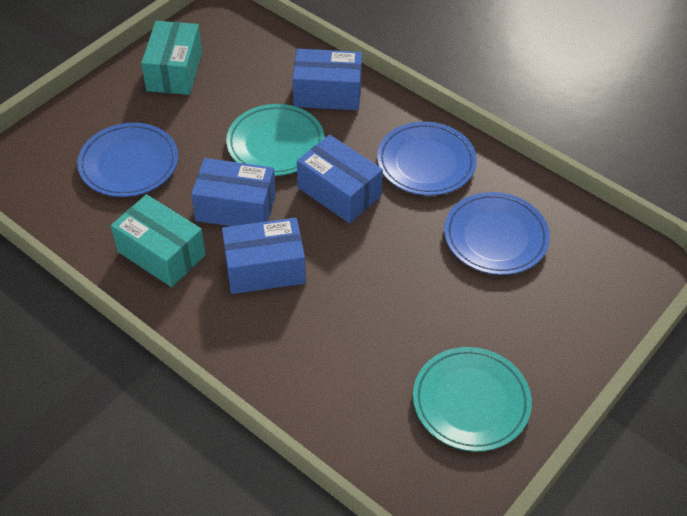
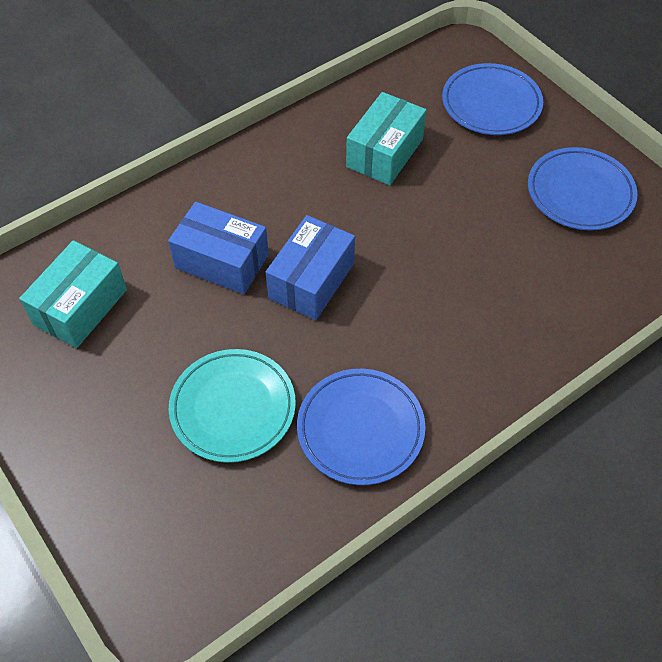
blue box: [191,158,276,226] [222,218,306,294] [292,49,362,110] [297,135,383,223] = 4 -> [168,202,269,294] [266,215,355,320] = 2
turquoise plate: [226,104,325,176] [413,347,532,452] = 2 -> [169,349,296,463] = 1

